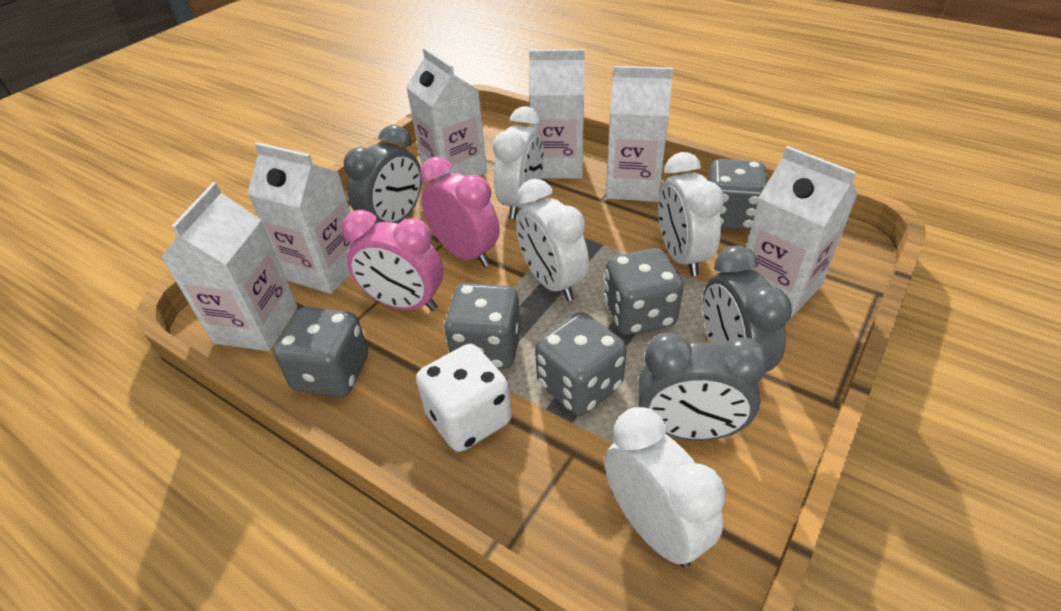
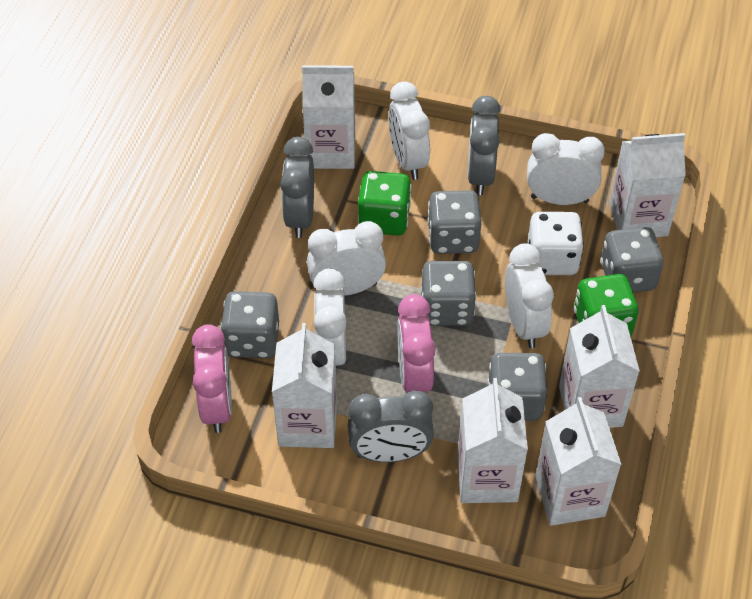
green dice: none = 0 -> [358,171,411,236] [574,274,638,336] = 2
white clock: [493,106,544,219] [516,179,589,301] [604,407,726,567] [658,152,725,276] = 4 -> [307,221,386,296] [313,269,347,365] [388,82,430,180] [505,243,554,348] [527,133,605,205] = 5

